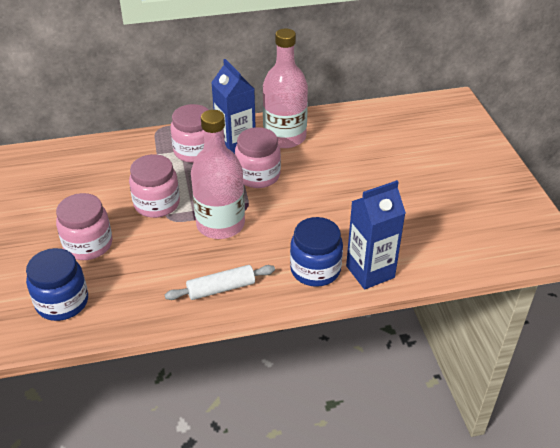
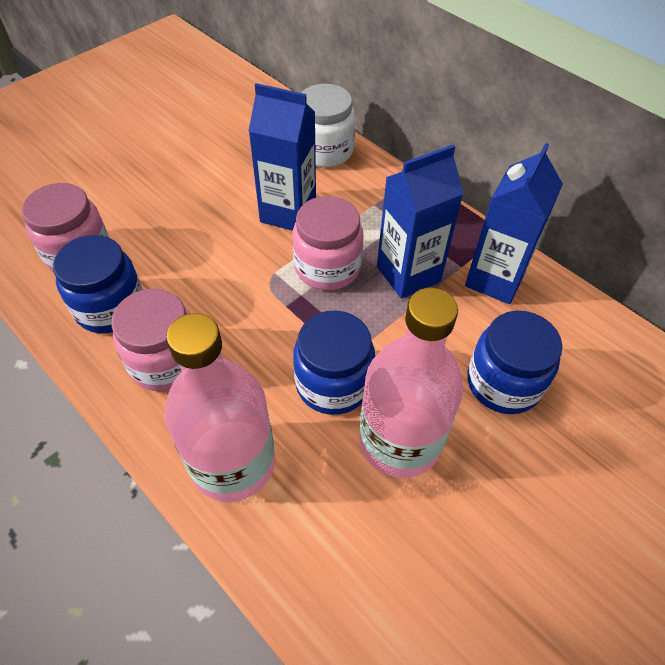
blue carton: [211,59,256,154] [346,180,406,289] = 2 -> [248,83,316,231] [377,144,464,299] [465,143,563,304] = 3
blue jar: [26,248,88,321] [290,217,343,287] = 2 -> [53,235,143,333] [293,310,375,415] [467,311,562,414] = 3
pink jar: [56,193,112,260] [129,154,180,218] [170,104,209,163] [235,127,281,188] = 4 -> [22,183,109,273] [111,288,190,391] [292,196,364,290] = 3
white jar: none = 0 -> [302,84,355,167] = 1
white rolling pin: [165,265,275,300] = 1 -> none = 0

